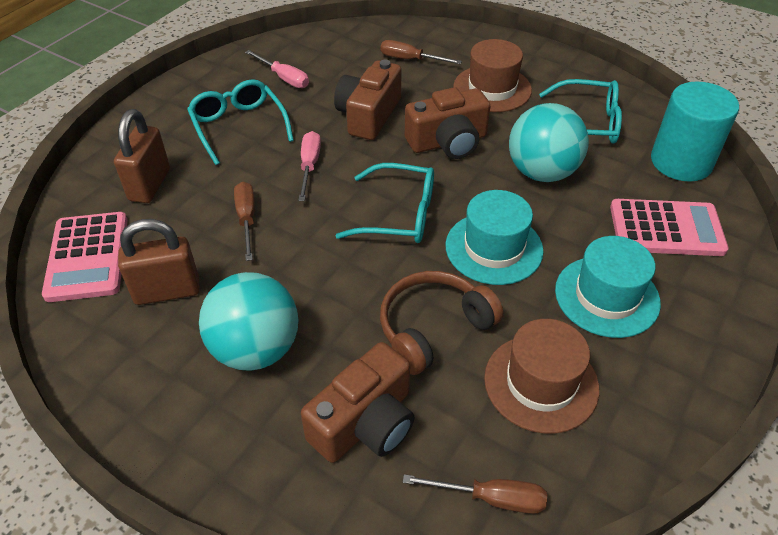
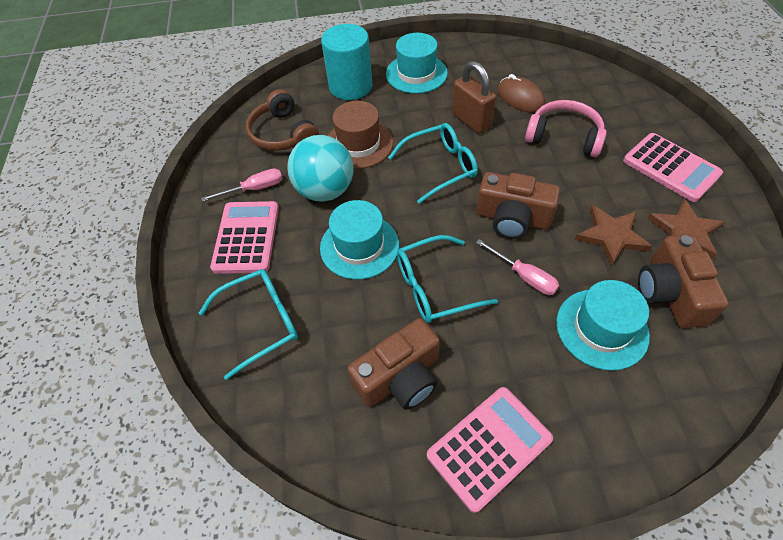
brown hat: [453,39,532,112] [484,319,599,434] = 2 -> [328,101,393,169] = 1
brown mouse: none = 0 -> [497,74,545,113] = 1
brown padlock: [114,109,170,203] [118,219,200,305] = 2 -> [452,61,496,134] = 1
brown screwdriver: [234,181,255,261] [381,40,462,64] [403,474,547,514] = 3 -> none = 0
brown star: none = 0 -> [575,205,652,267] [647,198,725,259] = 2
pink calculator: [42,212,127,302] [610,199,729,256] = 2 -> [210,201,279,274] [427,387,553,513] [623,133,723,202] = 3
pink headphones: none = 0 -> [525,100,607,157] = 1
turquoise ball: [199,272,299,371] [509,103,589,182] = 2 -> [287,135,354,202] = 1
turquoise hat: [446,190,544,285] [555,236,661,338] = 2 -> [320,200,399,279] [386,33,448,94] [556,280,650,371] = 3

